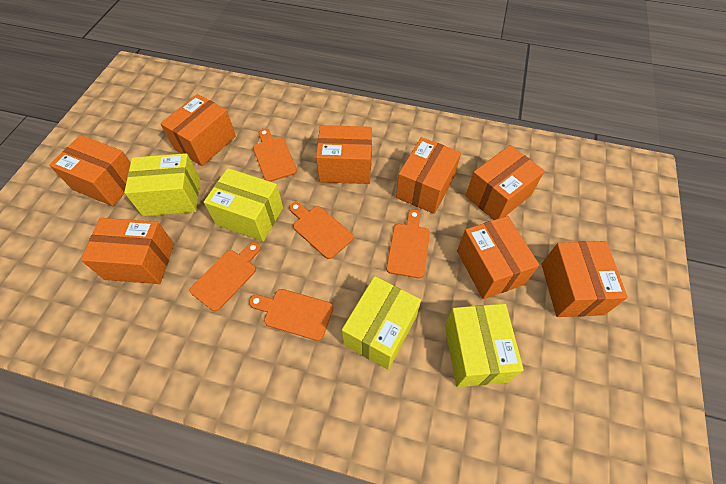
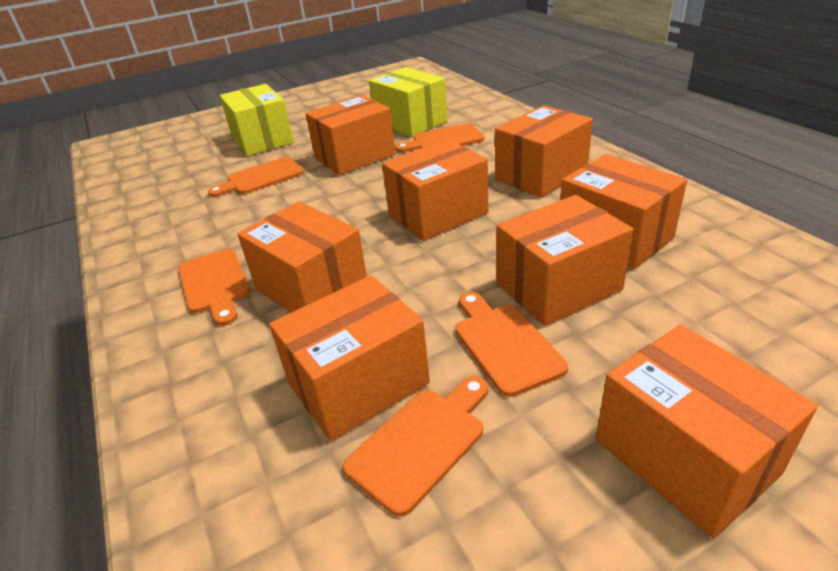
yellow box: [124,153,200,216] [204,168,283,242] [342,276,421,370] [445,304,524,387] = 4 -> [220,84,294,156] [369,67,448,137] = 2

